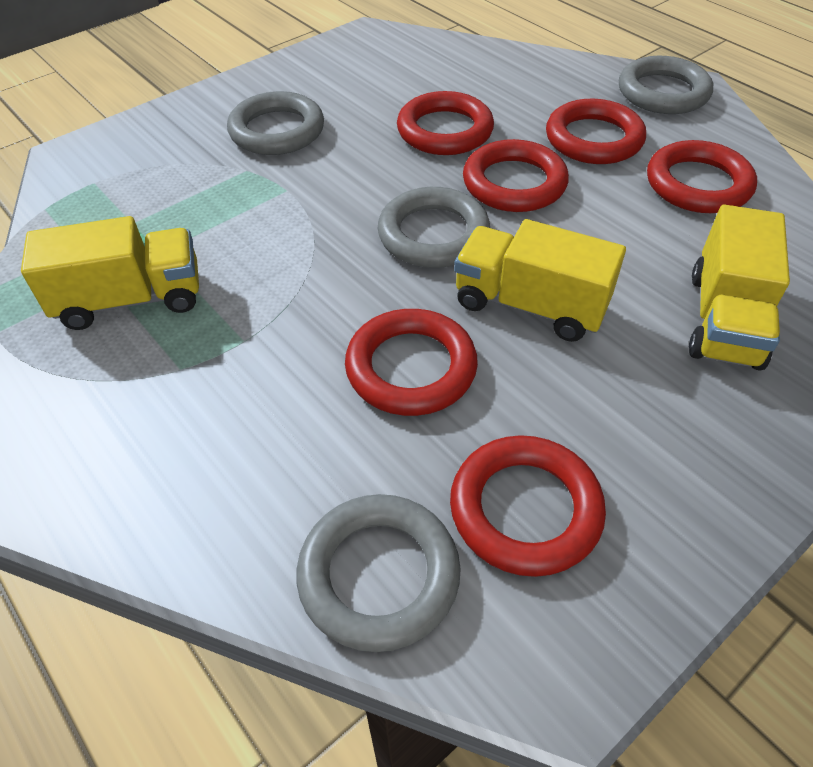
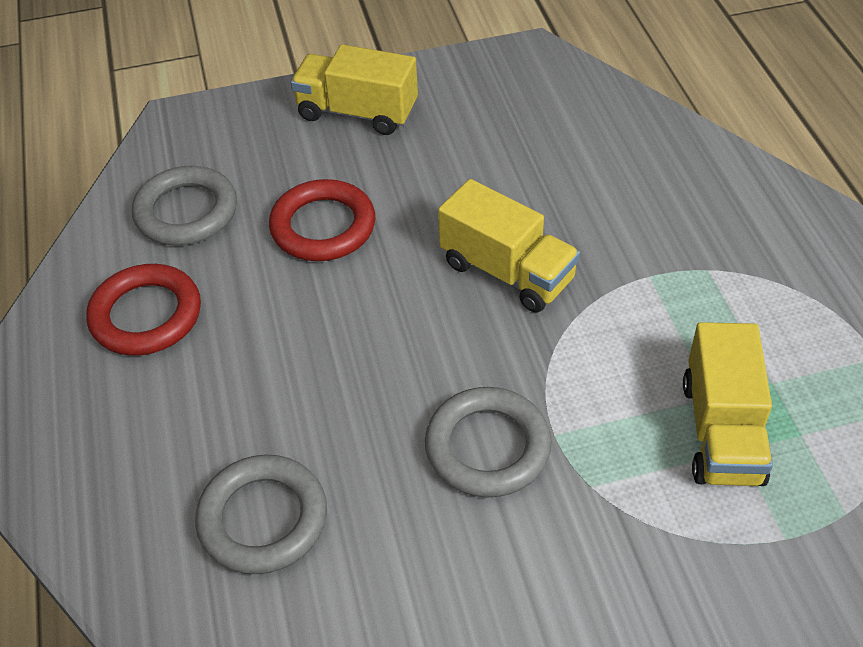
grey ring: [227,91,324,155] [297,494,461,652] [377,187,490,268] [619,56,713,114] = 4 -> [132,166,237,246] [195,455,327,574] [425,387,552,497] = 3
red ring: [345,309,478,416] [397,91,494,155] [450,435,606,577] [463,139,569,212] [546,99,646,164] [647,140,757,213] = 6 -> [86,264,201,356] [269,179,375,261] = 2

